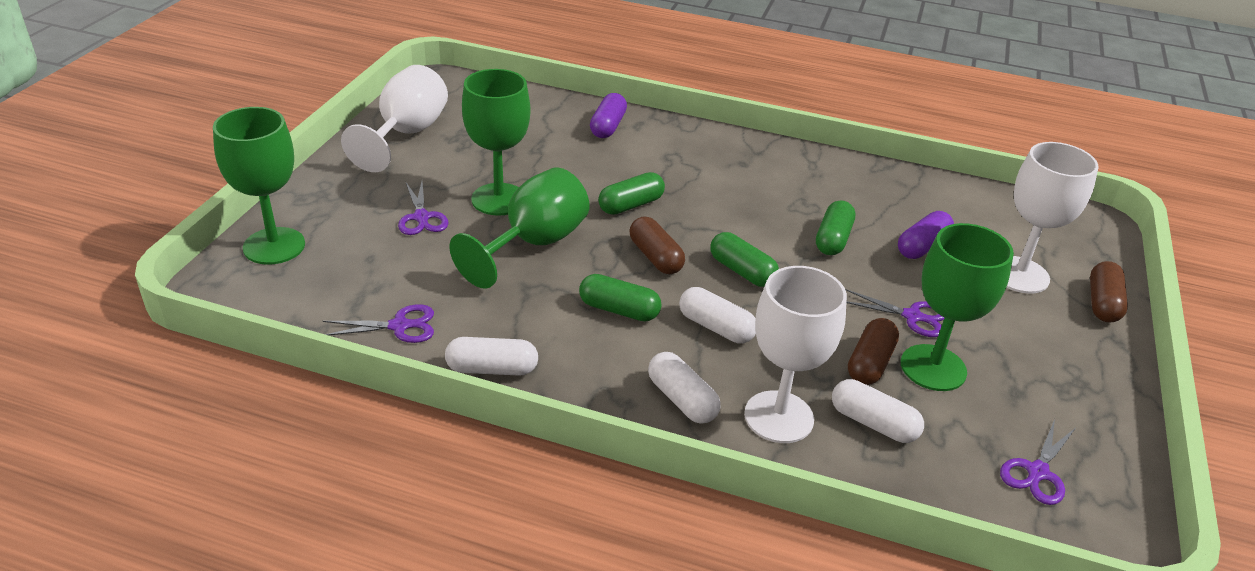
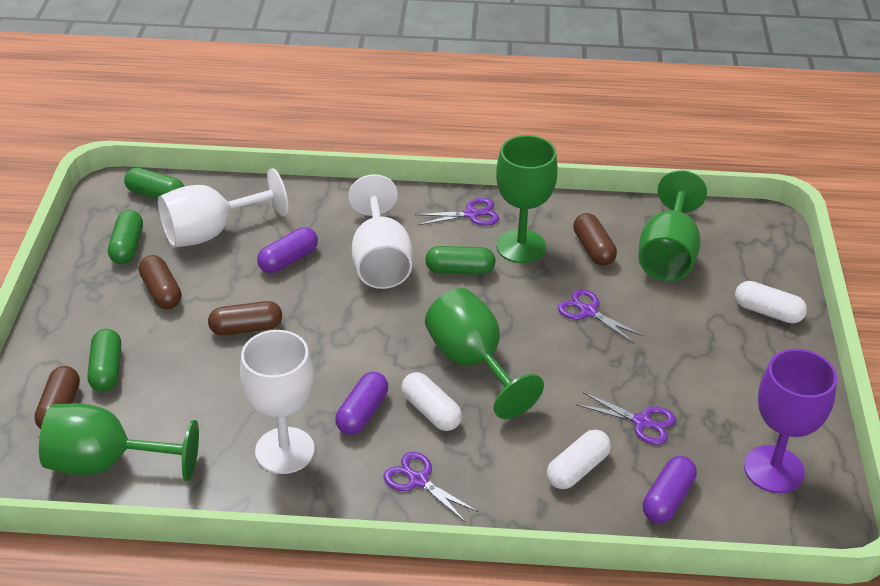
brown capsule: [630,216,685,274] [848,318,899,385] [1090,261,1128,323] = 3 -> [34,366,80,429] [139,255,182,309] [208,301,282,336] [573,213,617,266] = 4
purple capsule: [590,93,627,138] [898,211,954,259] = 2 -> [257,227,318,273] [335,372,388,435] [643,456,697,523] = 3
purple goblet: none = 0 -> [744,349,837,493] = 1
white capsule: [445,337,538,376] [648,352,721,424] [679,287,756,343] [832,379,924,443] = 4 -> [401,372,462,431] [547,430,611,489] [735,281,807,323] = 3

